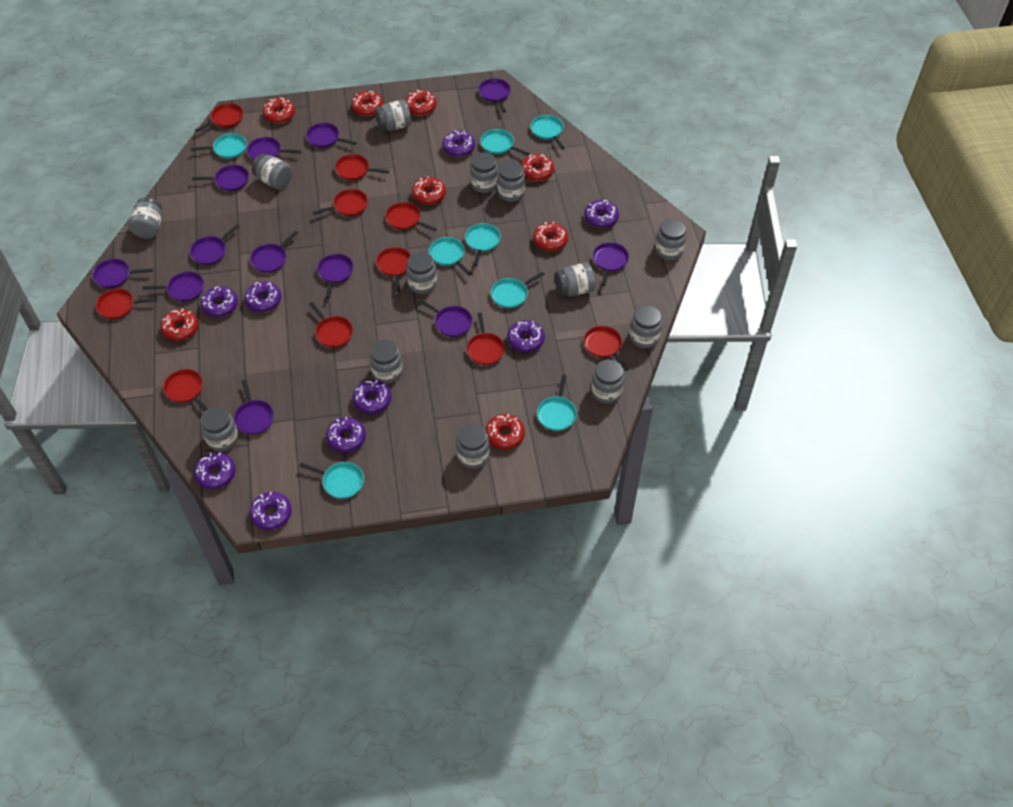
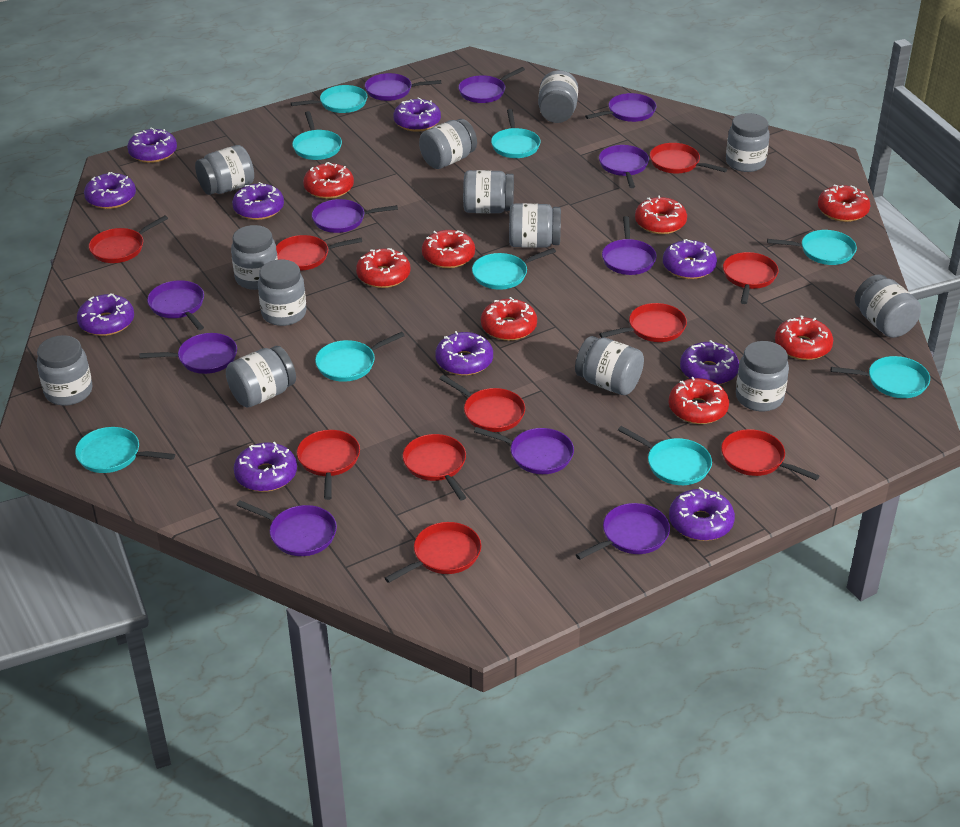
purple donut: [194,452,236,489] [200,286,238,317] [244,281,281,312] [250,492,292,530] [326,417,366,453] [352,380,392,414] [442,130,475,157] [507,320,545,352] [584,200,619,228] = 9 -> [77,293,134,336] [84,172,136,209] [127,128,177,163] [232,182,284,220] [234,442,297,492] [393,97,441,132] [435,331,493,376] [663,239,717,279] [669,487,735,541] [680,340,739,385] = 10
purple pan: [92,259,153,288] [142,272,204,302] [190,224,240,265] [192,165,249,191] [234,380,274,435] [247,137,301,160] [250,231,298,273] [306,123,357,148] [317,254,354,299] [418,299,473,337] [479,78,511,113] [593,242,629,286] = 12 -> [139,333,237,374] [147,280,204,330] [236,500,337,556] [312,199,398,233] [365,73,441,101] [458,67,525,103] [474,427,574,474] [576,503,670,560] [585,93,656,122] [599,145,649,188] [602,216,657,275] = 11
turquoise pan: [191,133,247,159] [300,462,364,499] [429,237,472,276] [465,223,501,266] [480,129,530,156] [491,272,545,308] [530,115,565,150] [537,375,577,431] = 8 -> [75,427,175,473] [291,85,367,113] [292,111,342,160] [315,332,405,382] [472,248,556,290] [491,109,541,158] [618,426,712,485] [767,230,857,265] [831,356,930,398] = 9

